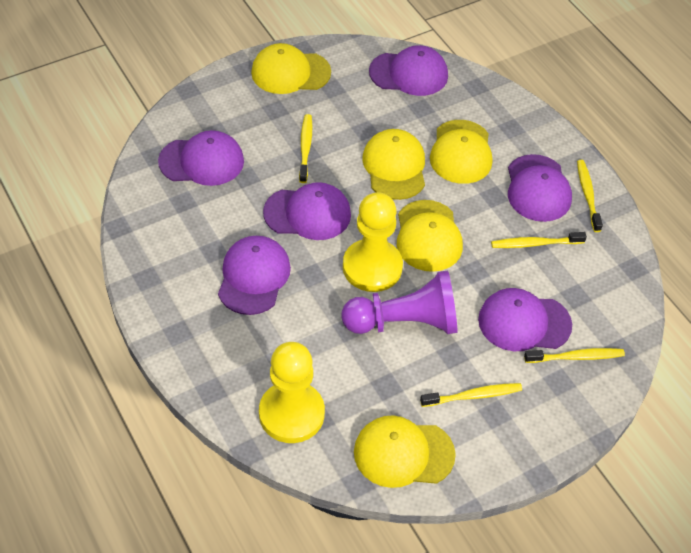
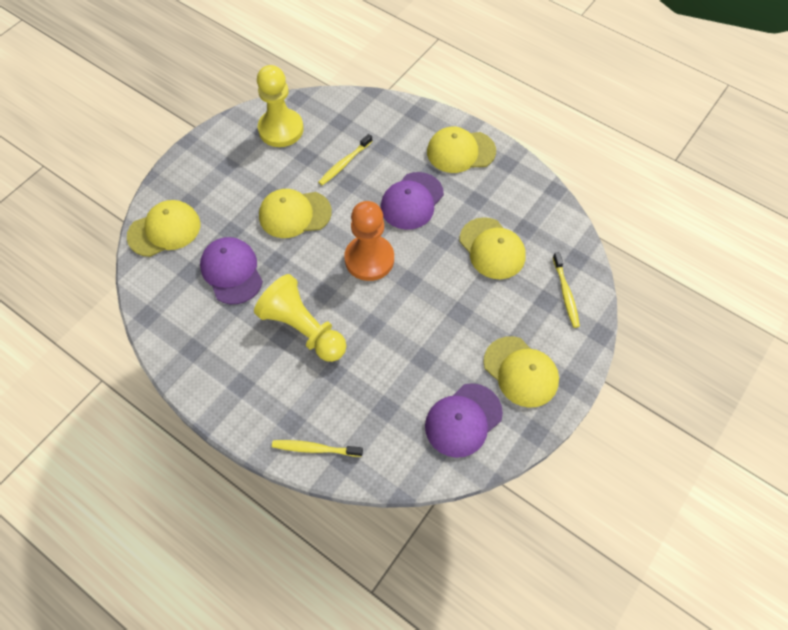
orange pawn: none = 0 -> [344,201,394,281] = 1
purple cap: [158,130,244,186] [218,236,291,315] [263,182,351,240] [369,45,448,96] [478,288,572,351] [508,154,572,222] = 6 -> [200,237,263,304] [381,172,444,230] [425,383,503,458] = 3
purple pawn: [341,270,457,334] = 1 -> none = 0
yellow toothbrush: [299,114,312,183] [420,383,522,407] [491,232,587,248] [524,348,625,363] [577,160,603,232] = 5 -> [272,440,363,457] [318,134,372,185] [553,252,580,328] = 3

